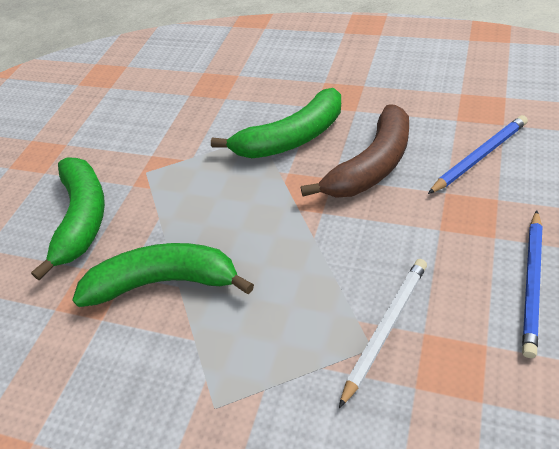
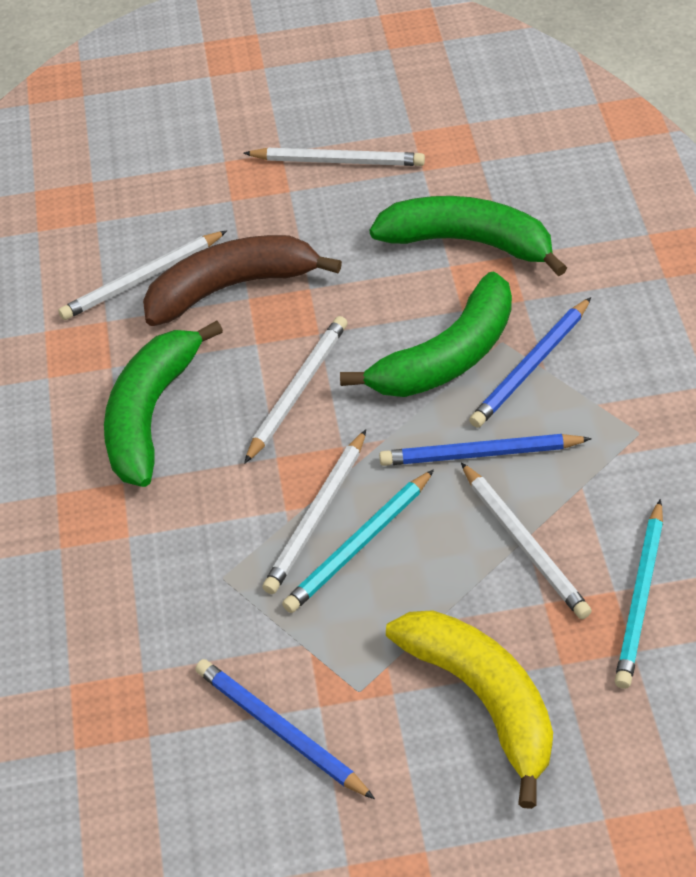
blue pencil: [428,115,528,194] [522,210,542,358] = 2 -> [195,659,375,799] [379,434,592,466] [469,297,591,428] = 3
turquoise pencil: none = 0 -> [282,469,434,613] [615,499,663,689] = 2
white pencil: [339,259,427,408] = 1 -> [58,231,227,320] [243,148,425,166] [244,316,348,464] [262,430,366,594] [461,462,592,619] = 5
yellow banana: none = 0 -> [386,610,553,809] = 1

